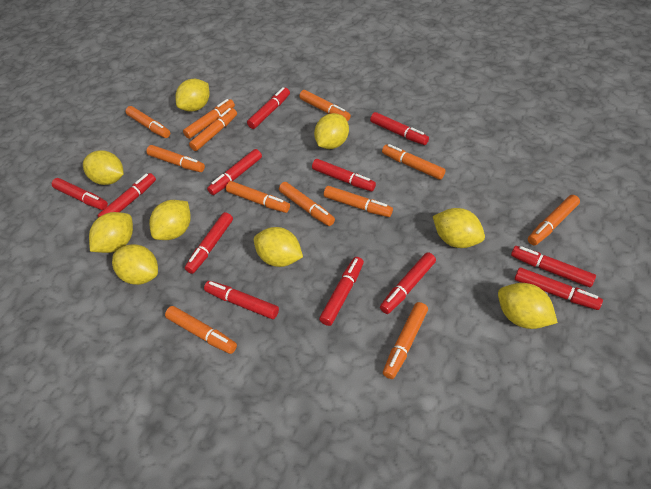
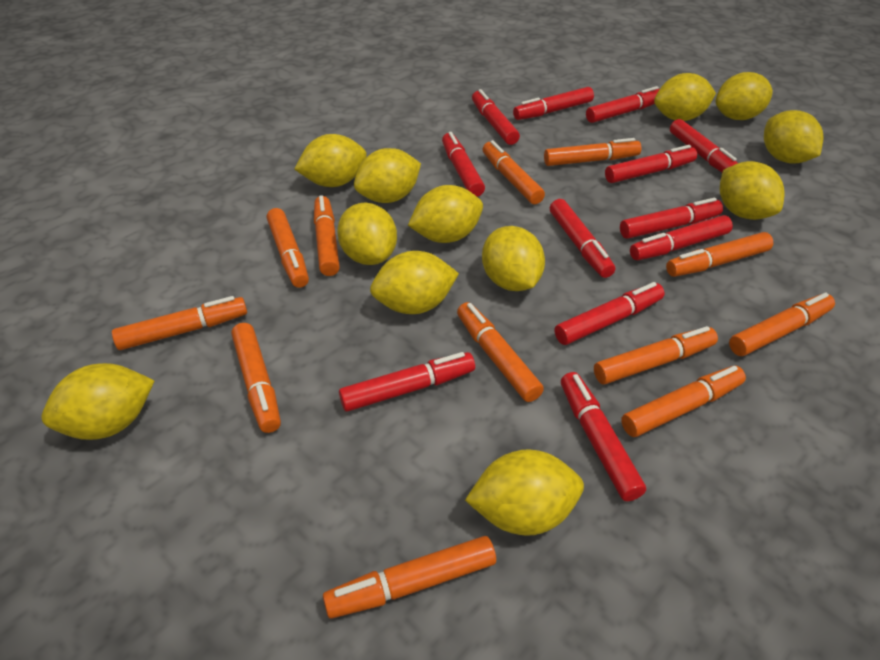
yellow lemon: [83,150,124,185] [89,212,133,253] [112,244,158,285] [149,200,191,240] [175,79,209,112] [254,227,303,267] [314,113,349,149] [433,208,485,248] [498,283,558,329] = 9 -> [41,363,155,440] [294,134,367,187] [337,203,397,265] [354,148,421,203] [370,251,459,314] [408,185,483,243] [465,449,584,536] [482,226,545,291] [654,73,716,121] [716,72,773,120] [720,161,785,220] [764,110,824,164] = 12

